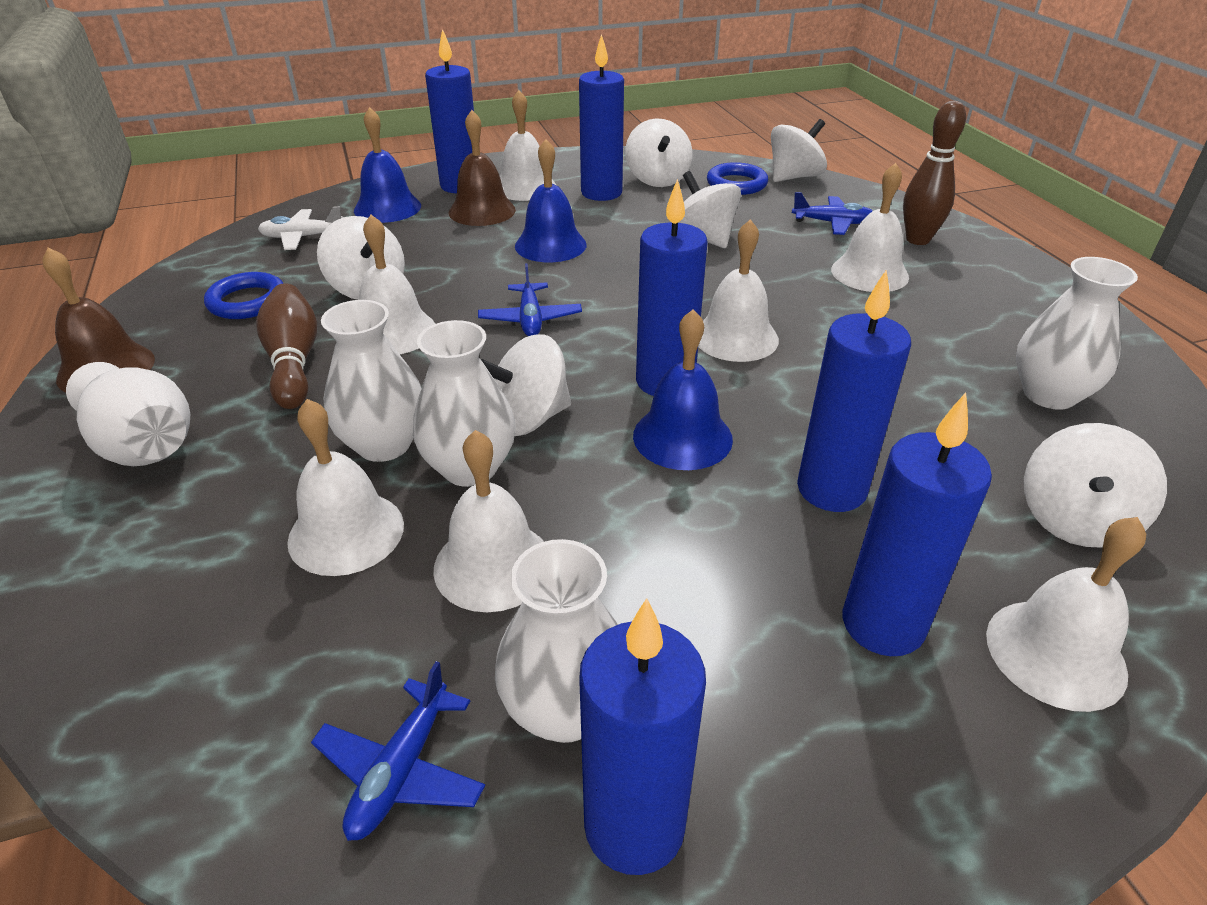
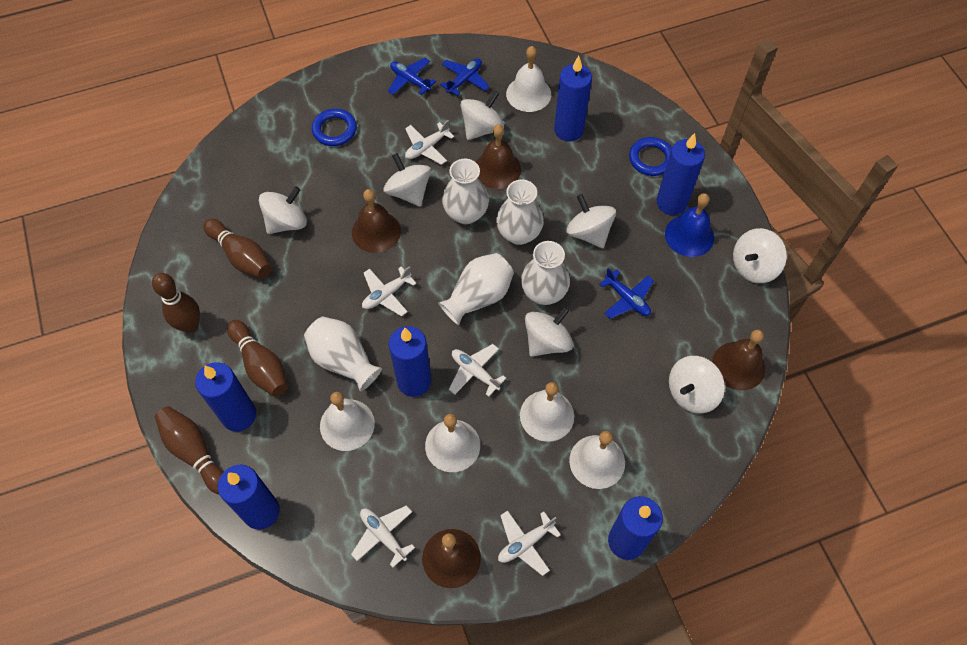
blue bell: [354,107,421,223] [515,139,587,262] [633,309,733,470] = 3 -> [665,193,714,257] = 1
brown bell: [42,247,155,392] [449,110,516,226] = 2 -> [352,189,401,253] [422,529,481,588] [476,124,521,189] [712,330,765,390] = 4
brown bowling pin: [256,283,317,409] [903,101,966,245] = 2 -> [152,273,200,333] [155,406,224,494] [203,219,271,278] [227,320,288,397] = 4
white bell: [287,399,404,576] [359,215,435,354] [433,430,544,612] [500,90,556,201] [698,219,779,362] [831,163,909,292] [986,517,1146,712] = 7 -> [320,392,375,451] [425,414,480,472] [506,46,551,112] [520,382,574,442] [569,431,625,489] = 5
white plane: [258,206,343,250] = 1 -> [351,505,415,568] [362,266,417,316] [405,120,454,165] [449,344,506,397] [498,510,561,576] = 5
white spinning top: [317,216,405,300] [481,334,571,436] [625,119,693,187] [671,171,741,248] [771,119,827,182] [1024,423,1167,548] = 6 -> [259,186,307,234] [384,153,431,207] [461,91,504,140] [525,306,573,357] [566,194,616,248] [669,356,725,414] [733,228,787,283] = 7

